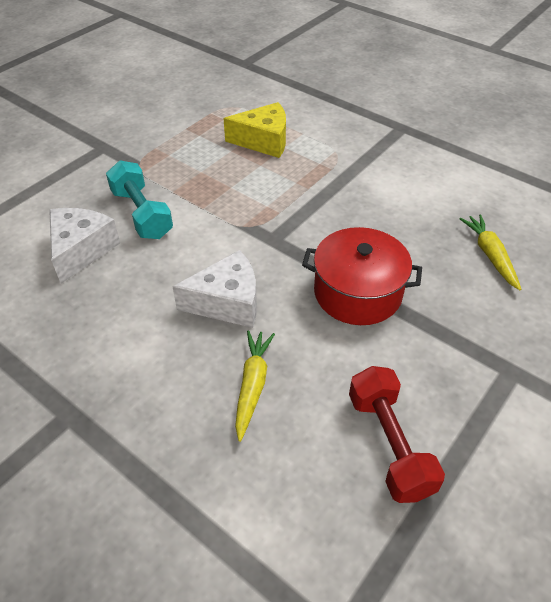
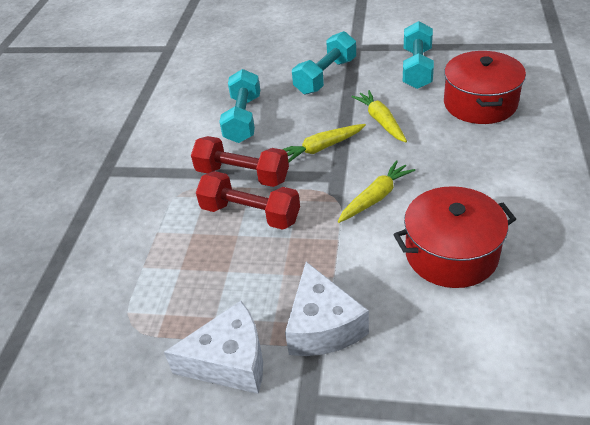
red dumbbell: [349,366,445,503] = 1 -> [191,136,289,187] [196,171,300,230] = 2
red pot: [302,227,422,325] = 1 -> [393,186,516,288] [444,51,526,124] = 2
turquoise dumbbell: [106,161,173,239] = 1 -> [219,69,260,143] [292,31,356,95] [403,21,434,89] = 3
yellow carrot: [235,330,275,442] [460,214,522,290] = 2 -> [282,124,366,163] [338,160,415,223] [351,90,407,142] = 3
yellow cheese: [223,102,286,158] = 1 -> none = 0

